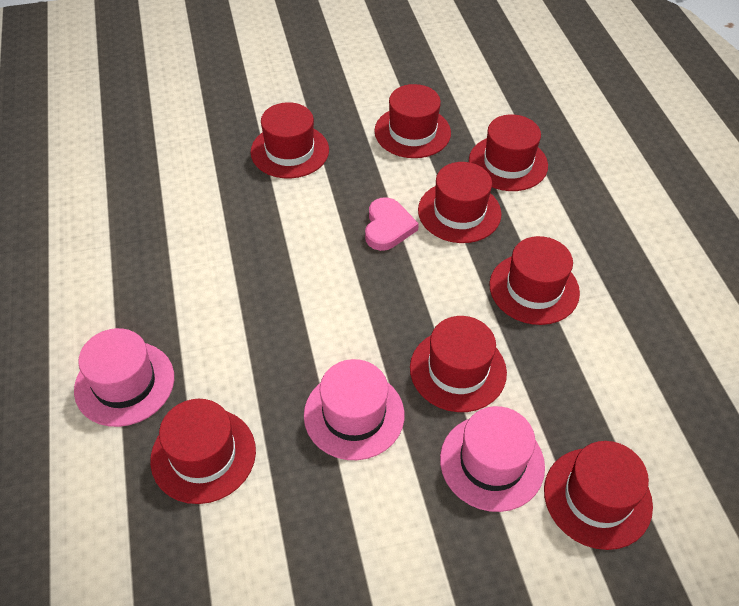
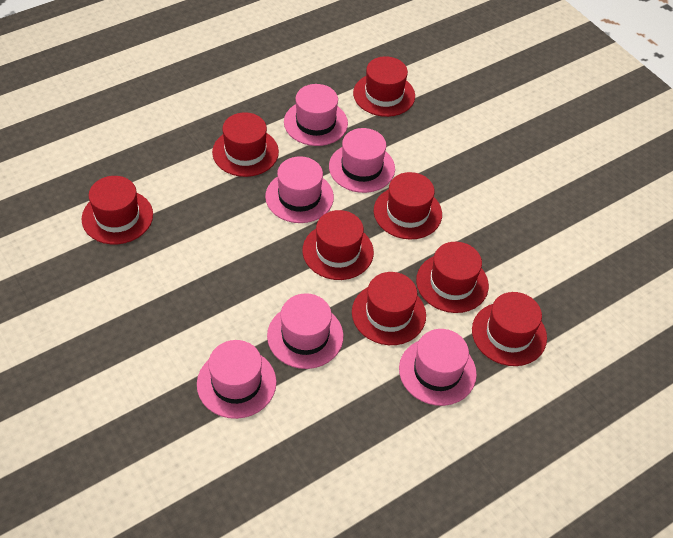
pink hat: [74,328,174,427] [304,359,404,460] [440,406,545,512] = 3 -> [197,340,277,419] [265,156,334,223] [267,293,343,369] [284,84,348,146] [329,128,395,193] [399,329,477,406] = 6
pink heart: [365,197,419,251] = 1 -> none = 0

